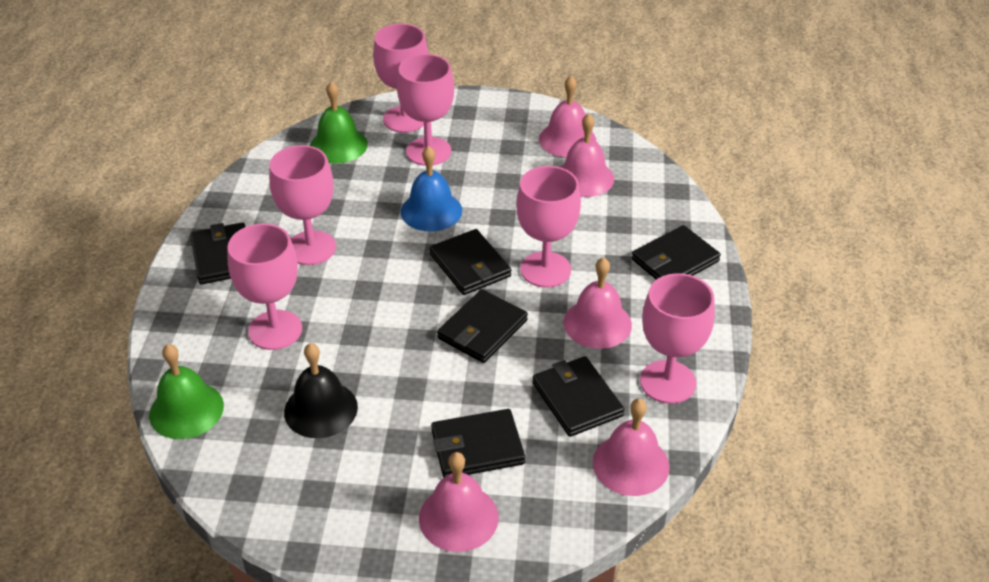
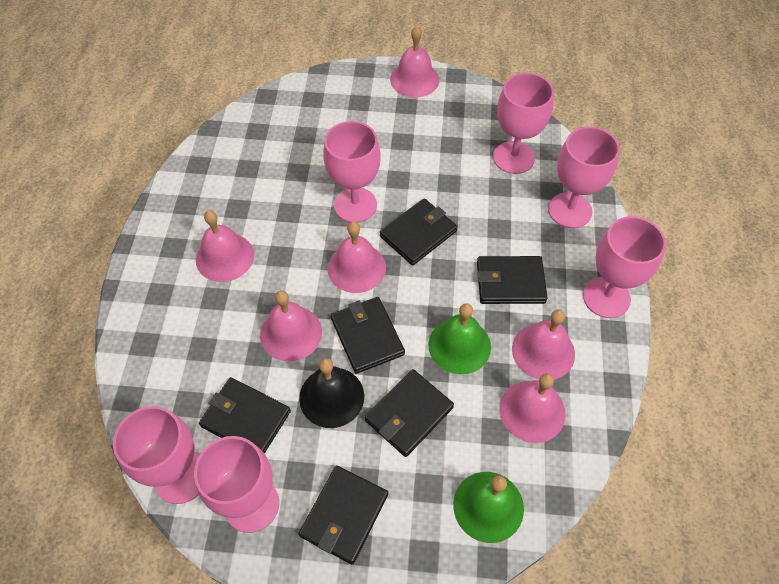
blue bell: [401,146,462,232] = 1 -> none = 0
pink bell: [419,452,499,552] [539,76,596,157] [560,113,614,197] [564,257,632,349] [593,398,670,496] = 5 -> [196,210,254,282] [260,290,322,361] [327,221,386,293] [390,26,439,97] [499,373,565,443] [512,310,575,380] = 6

